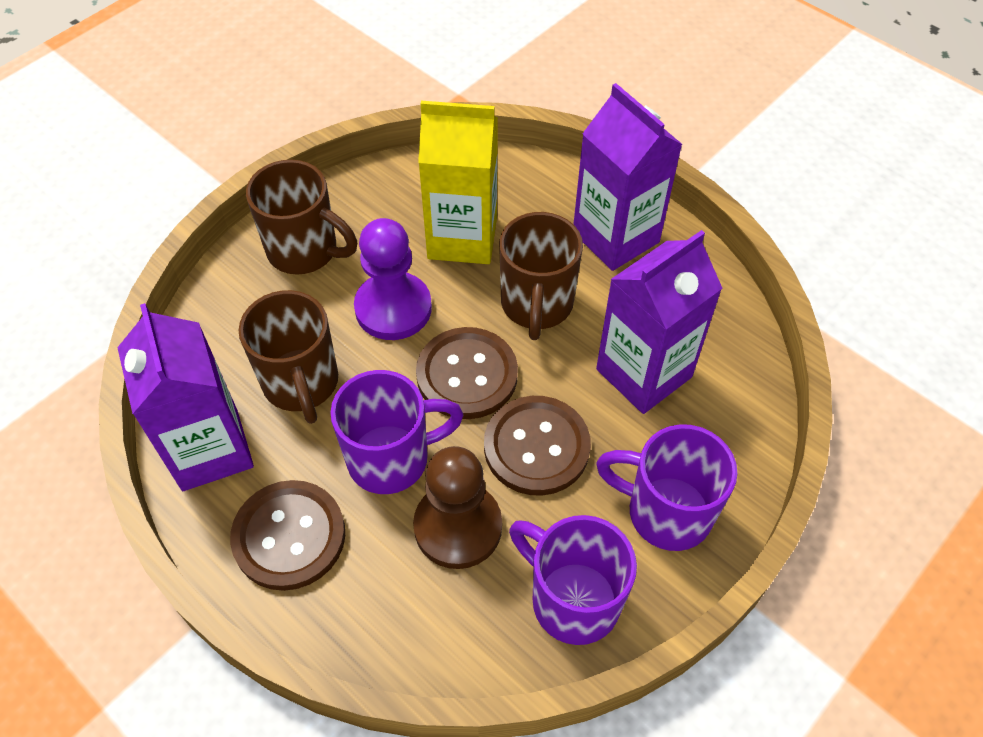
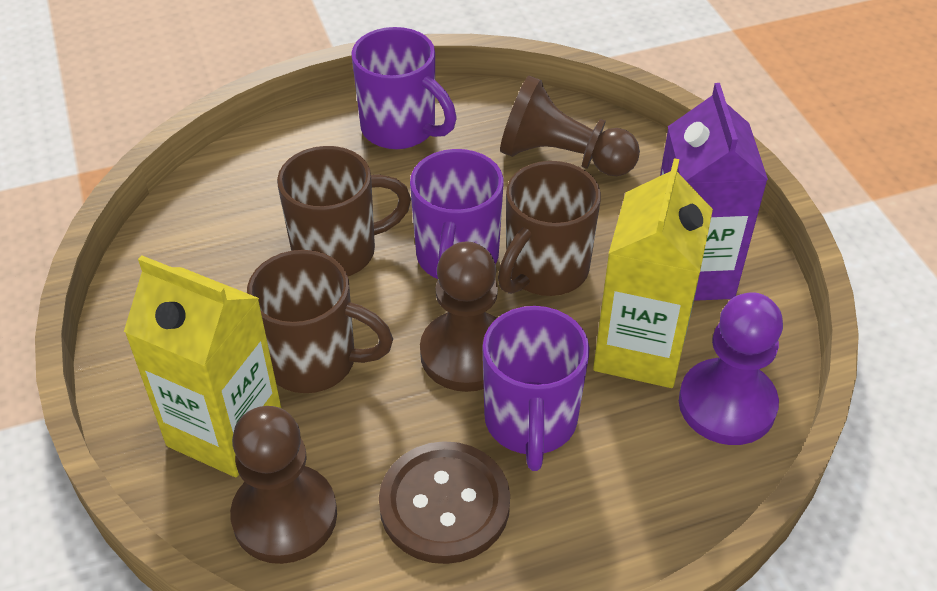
brown button: [230,480,345,591] [416,327,518,419] [484,396,591,496] = 3 -> [379,441,510,564] = 1
brown pawn: [413,446,502,569] = 1 -> [230,406,337,564] [420,241,498,392] [500,76,640,176] = 3
purple carton: [117,303,254,491] [573,83,683,271] [596,230,722,414] = 3 -> [660,83,768,301] = 1
yellow carton: [418,101,498,264] = 1 -> [124,255,281,477] [593,158,713,388] = 2

